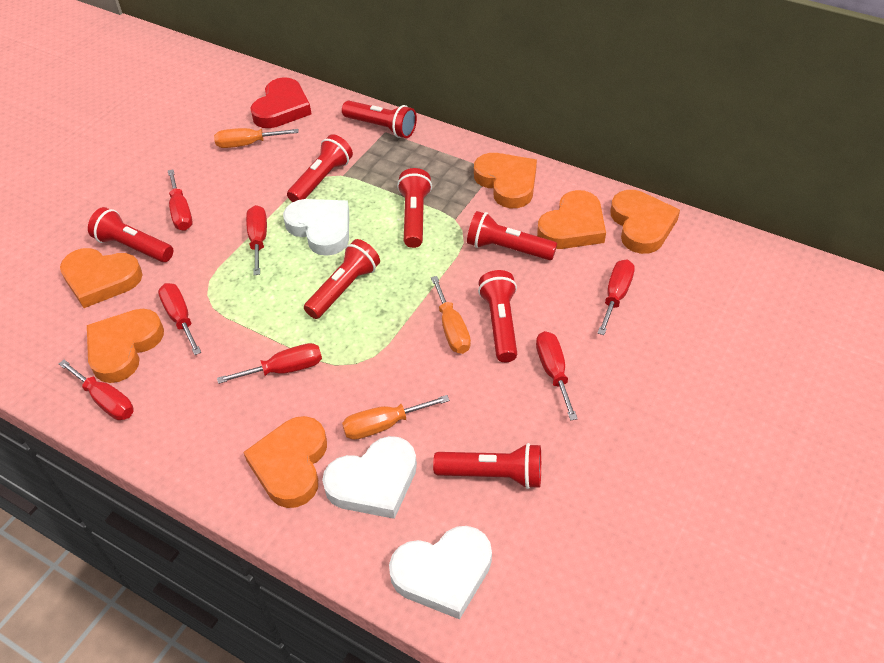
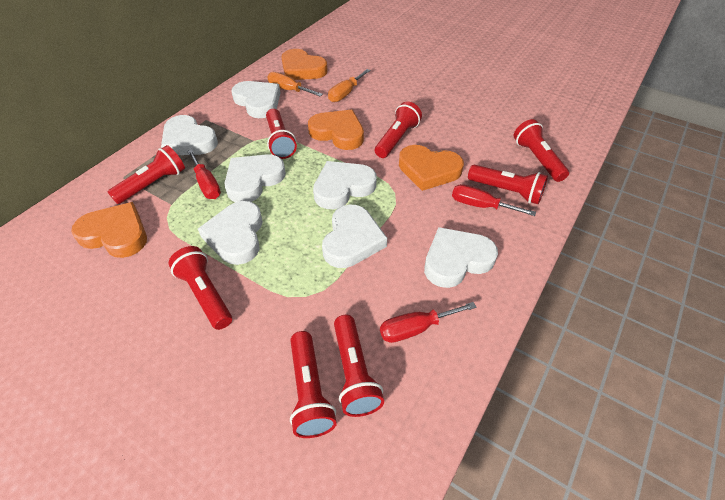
orange heart: [60,248,143,308] [87,309,164,383] [243,416,327,508] [474,153,537,208] [537,190,606,249] [610,190,680,254] = 6 -> [71,202,147,258] [281,49,328,80] [308,110,364,150] [399,145,464,191] = 4
orange screwdriver: [214,128,299,148] [342,395,450,440] [431,276,471,354] = 3 -> [267,72,323,97] [328,69,371,102] = 2
red heart: [250,77,311,128] = 1 -> none = 0
red screwdriver: [59,360,134,420] [158,283,201,355] [168,169,193,231] [217,343,322,384] [246,205,267,275] [536,331,578,421] [597,259,635,335] = 7 -> [187,150,221,199] [380,302,476,343] [452,184,536,216] = 3
white heart: [283,199,349,256] [322,436,417,519] [389,526,492,620] = 3 -> [161,115,218,155] [198,201,263,265] [224,154,286,202] [231,81,280,118] [313,161,377,209] [322,205,387,268] [424,227,498,288] = 7

